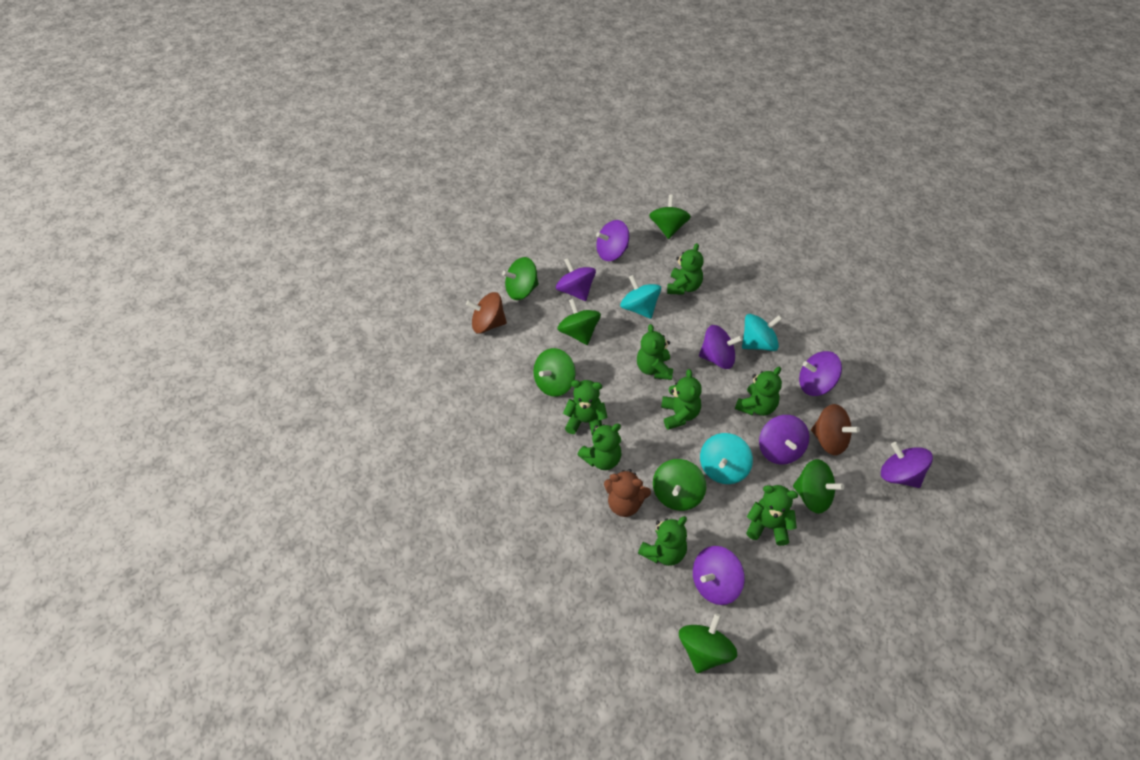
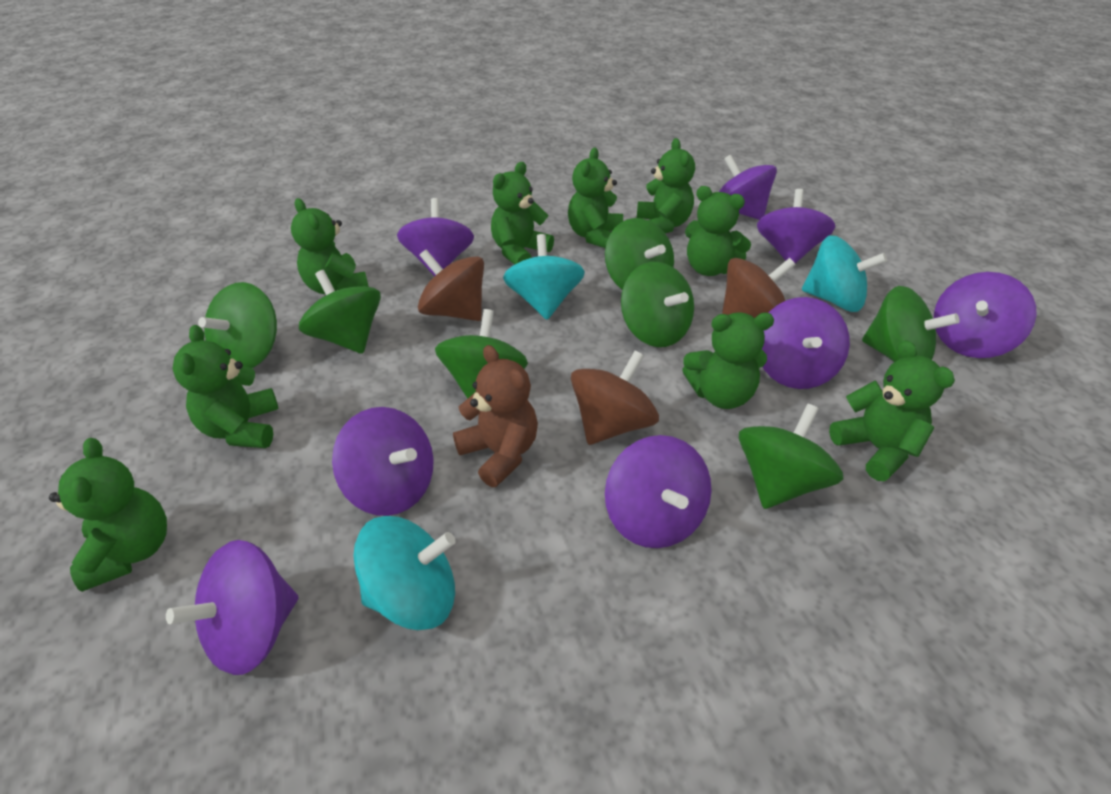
brown spinning top: [466,292,507,333] [811,404,860,455] = 2 -> [418,250,484,321] [571,351,659,445] [722,258,796,318] = 3
green teddy bear: [563,380,608,436] [577,424,622,470] [637,324,673,380] [638,516,687,566] [661,369,702,430] [667,243,703,295] [735,367,782,416] [746,485,798,546] = 8 -> [49,438,167,592] [173,325,279,448] [291,198,369,294] [491,162,554,265] [568,147,623,248] [637,138,695,233] [682,312,774,409] [685,186,751,276] [829,340,955,481] = 9
purple spinning top: [556,258,596,301] [596,220,629,261] [693,546,745,605] [699,325,743,369] [759,415,809,465] [799,351,842,396] [881,442,933,488] = 7 -> [166,540,299,675] [332,407,434,516] [397,198,474,276] [605,435,712,548] [719,154,777,220] [757,189,835,263] [762,297,850,389] [934,272,1037,358] = 8

